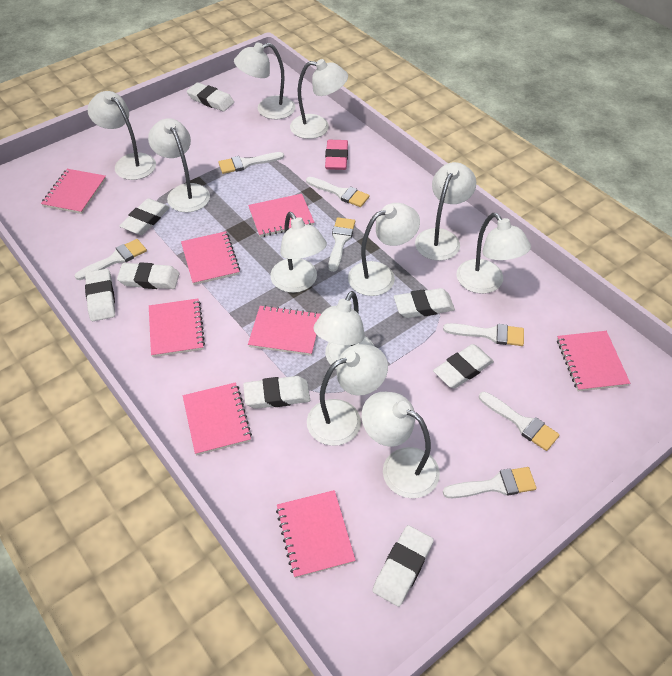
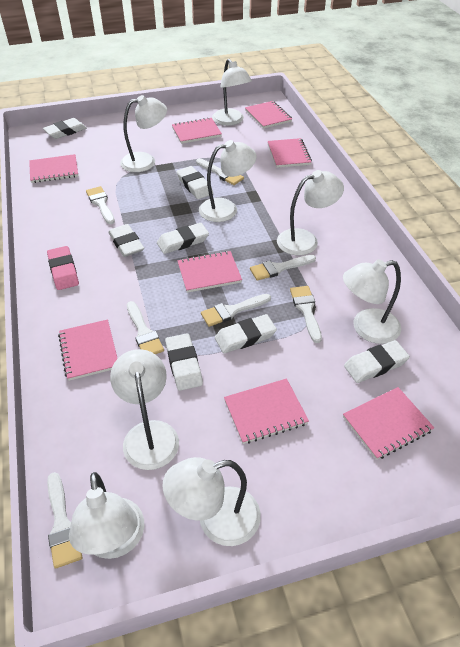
white eraser: [85,269,115,321] [117,262,180,289] [119,198,170,235] [187,82,234,112] [243,376,310,409] [372,525,434,607] [394,288,455,318] [433,344,494,389] = 8 -> [43,118,87,139] [108,224,144,257] [157,223,209,254] [165,333,203,391] [176,166,213,199] [215,314,277,354] [344,340,410,383] = 7
white lamp: [88,91,156,180] [148,118,210,212] [234,42,296,119] [270,212,327,293] [290,59,348,139] [307,344,388,446] [313,291,375,369] [348,203,420,296] [362,392,440,498] [415,162,476,261] [456,213,531,294] = 11 -> [69,472,144,559] [110,349,179,470] [120,95,167,172] [162,457,261,546] [199,140,257,222] [212,59,252,126] [277,170,344,256] [343,259,401,344] = 8

